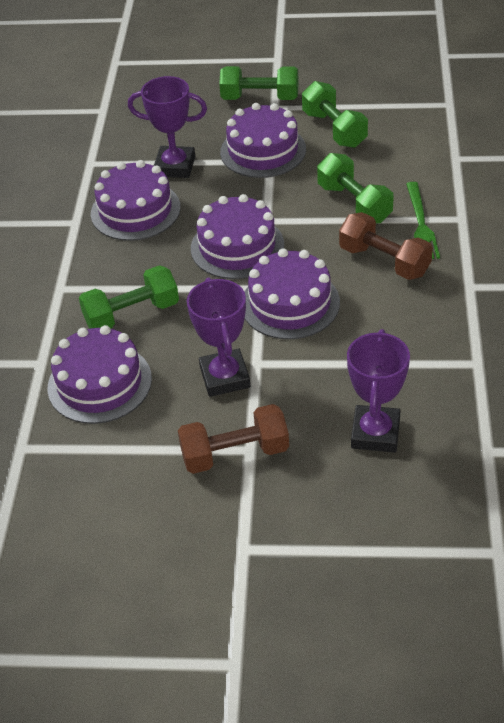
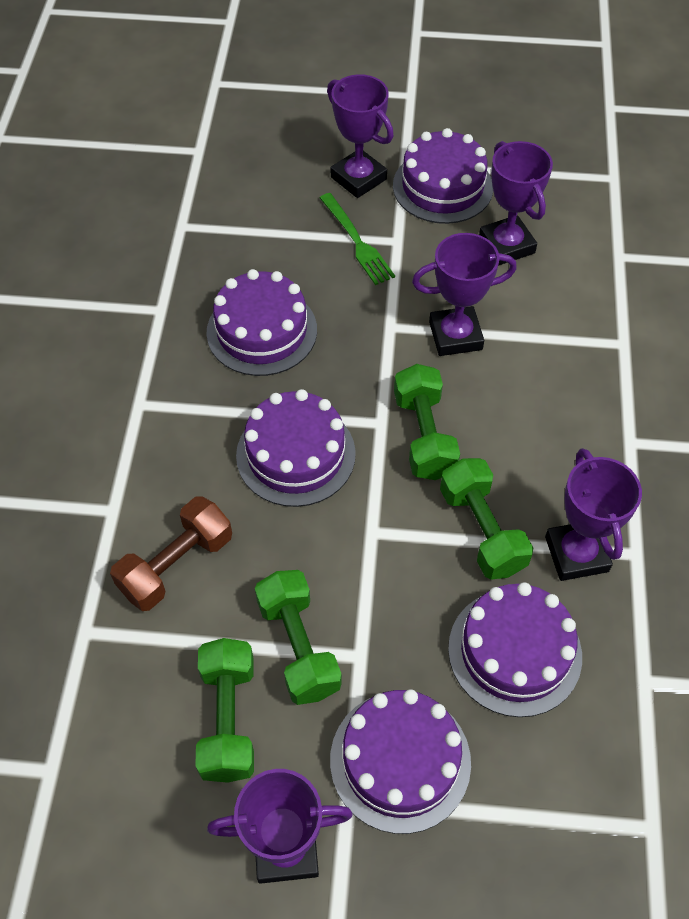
brown dumbbell: [178,404,289,474] [339,212,433,280] = 2 -> [110,496,232,611] = 1
purple trophy: [128,76,207,178] [187,277,250,397] [347,329,410,453] = 3 -> [207,769,353,884] [327,74,394,198] [412,233,517,356] [479,141,553,265] [545,448,642,581] = 5

